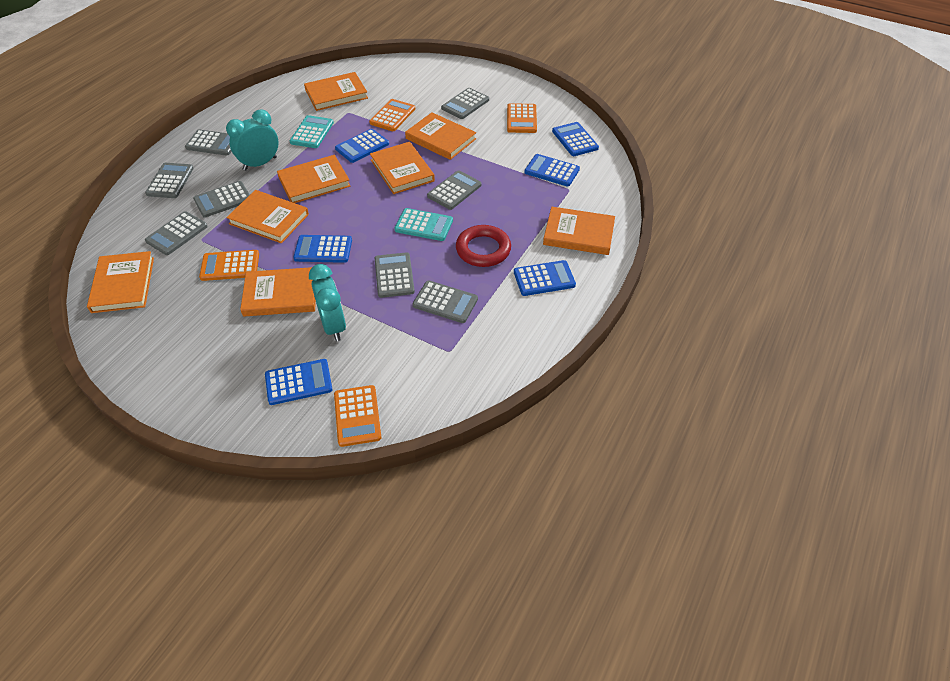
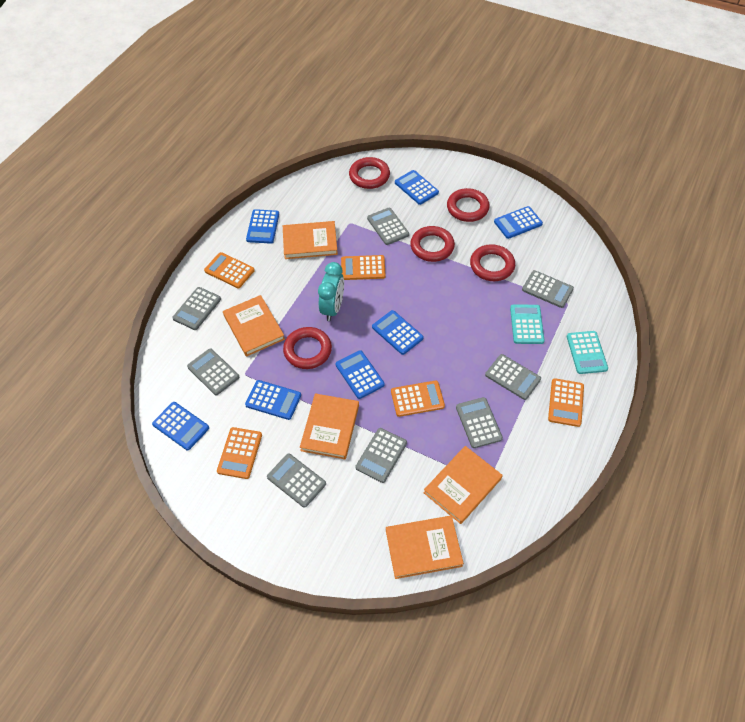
blue calculator: [265,359,332,405] [293,235,352,263] [335,129,389,163] [514,260,576,296] [524,154,580,187] [552,122,599,156] = 6 -> [152,402,209,450] [245,380,301,420] [246,209,279,244] [336,350,385,399] [372,310,424,355] [395,170,439,205] [494,206,543,239] = 7
orange book: [87,251,154,313] [226,190,309,243] [240,267,316,316] [277,155,351,203] [304,72,368,111] [370,142,435,194] [405,112,476,160] [543,207,615,255] = 8 -> [223,295,285,357] [283,221,338,259] [300,393,359,459] [386,516,464,579] [424,446,503,524] = 5
orange calculator: [199,250,259,281] [334,385,381,447] [369,99,415,131] [507,103,537,133] = 4 -> [204,252,255,288] [217,427,262,479] [341,255,386,280] [391,381,445,417] [548,378,584,427] = 5
red ring: [456,225,511,267] = 1 -> [283,327,332,369] [349,157,390,189] [410,226,455,262] [447,188,490,222] [470,244,515,281] = 5
turquoise clock: [226,109,279,171] [309,264,346,341] = 2 -> [318,262,344,321] = 1

